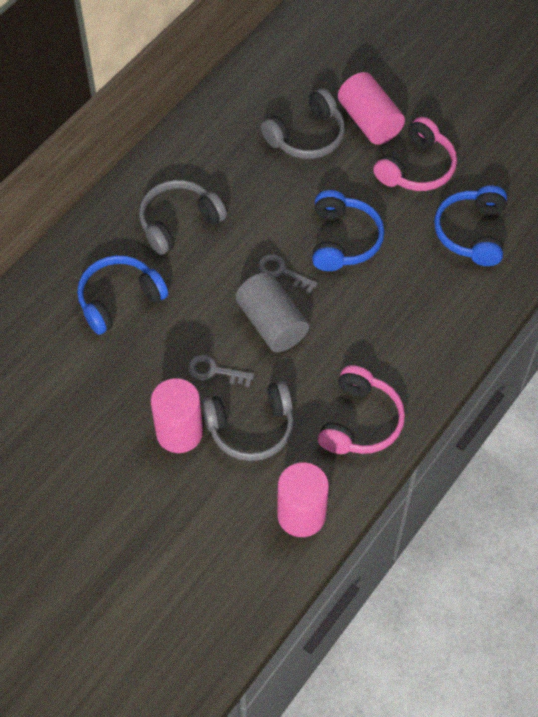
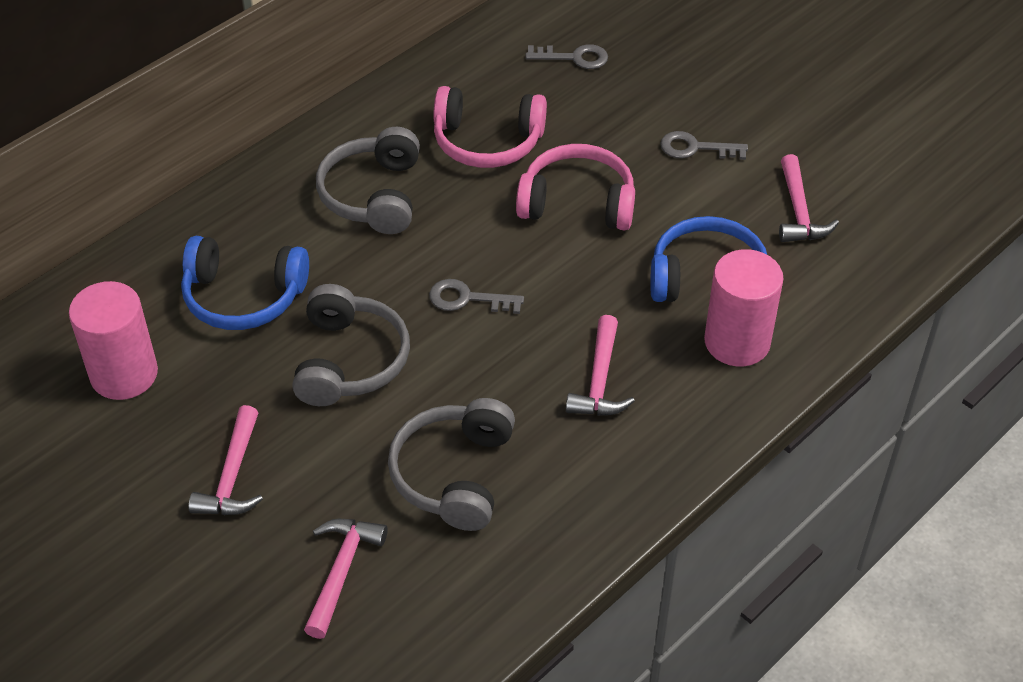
blue headphones: [77,255,168,335] [312,190,385,271] [434,185,507,266] = 3 -> [181,236,309,330] [650,216,767,302] = 2
grey cylinder: [235,272,309,352] = 1 -> none = 0
grey key: [188,355,254,387] [258,254,318,294] = 2 -> [429,279,524,314] [526,44,608,69] [660,131,748,160] = 3
pink cylinder: [151,378,203,453] [277,462,329,537] [338,72,405,145] = 3 -> [69,281,158,400] [704,249,784,366] = 2
pink hammer: none = 0 -> [188,405,263,515] [304,519,388,639] [566,315,635,416] [779,154,839,242] = 4

